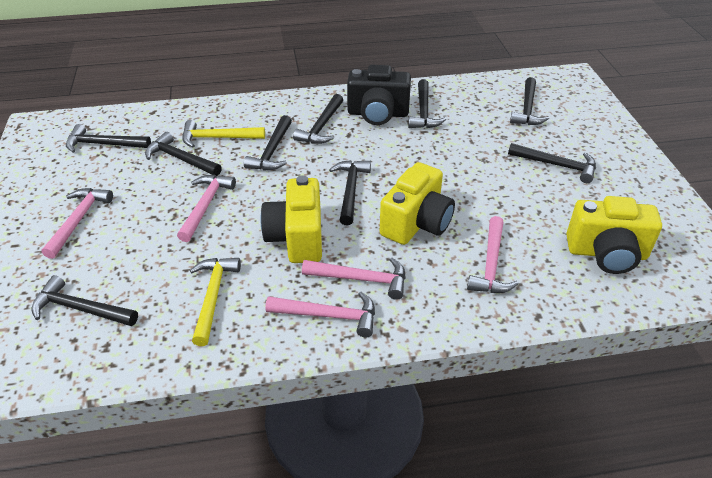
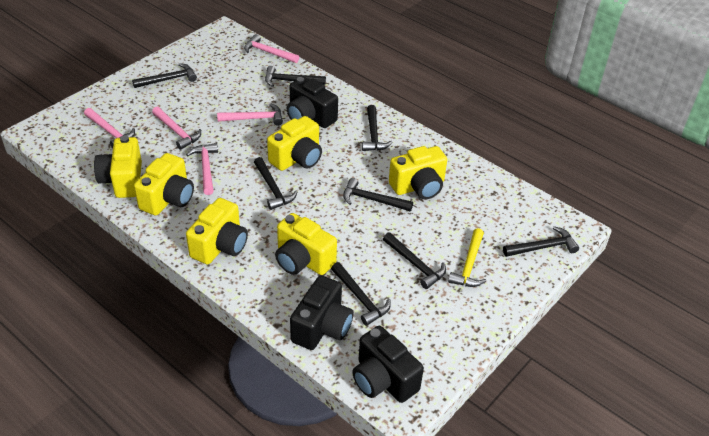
black camera: [347,65,411,125] = 1 -> [287,77,338,128] [290,275,353,350] [352,326,424,403] = 3
black hammer: [31,275,138,326] [66,124,151,153] [145,132,222,176] [244,115,292,170] [293,94,343,144] [329,160,371,225] [408,79,446,128] [508,143,596,183] [510,77,549,125] = 9 -> [132,63,197,88] [254,157,297,210] [265,66,326,87] [331,262,391,326] [343,178,413,211] [362,105,393,151] [383,232,446,289] [503,226,579,257] = 8
yellow camera: [260,175,322,263] [380,162,455,245] [566,196,662,274] = 3 -> [94,136,142,198] [134,153,194,216] [186,198,248,264] [267,116,322,171] [275,213,337,275] [389,146,447,199] = 6
yellow hammer: [182,120,265,148] [190,258,241,346] = 2 -> [448,228,486,287] = 1

